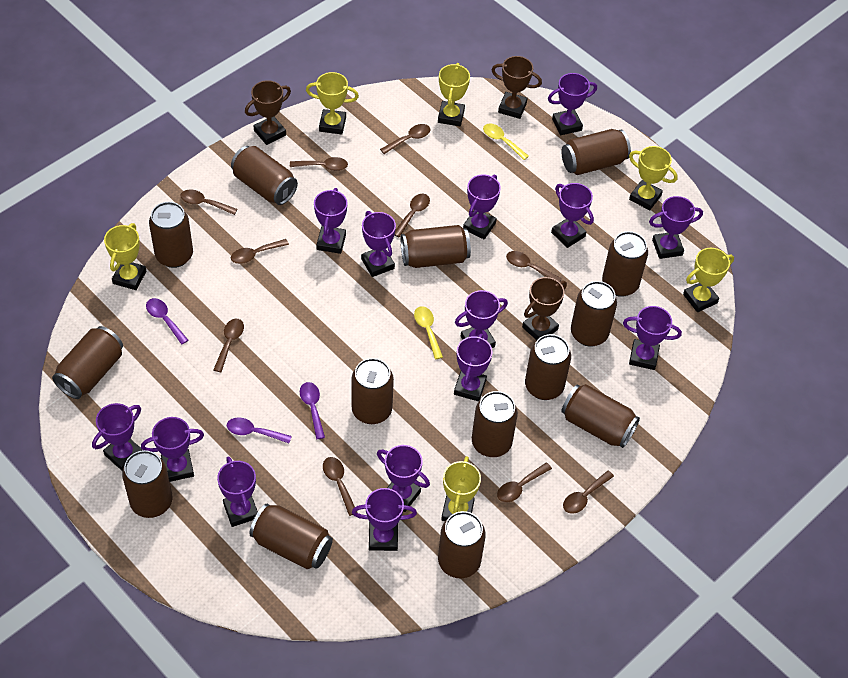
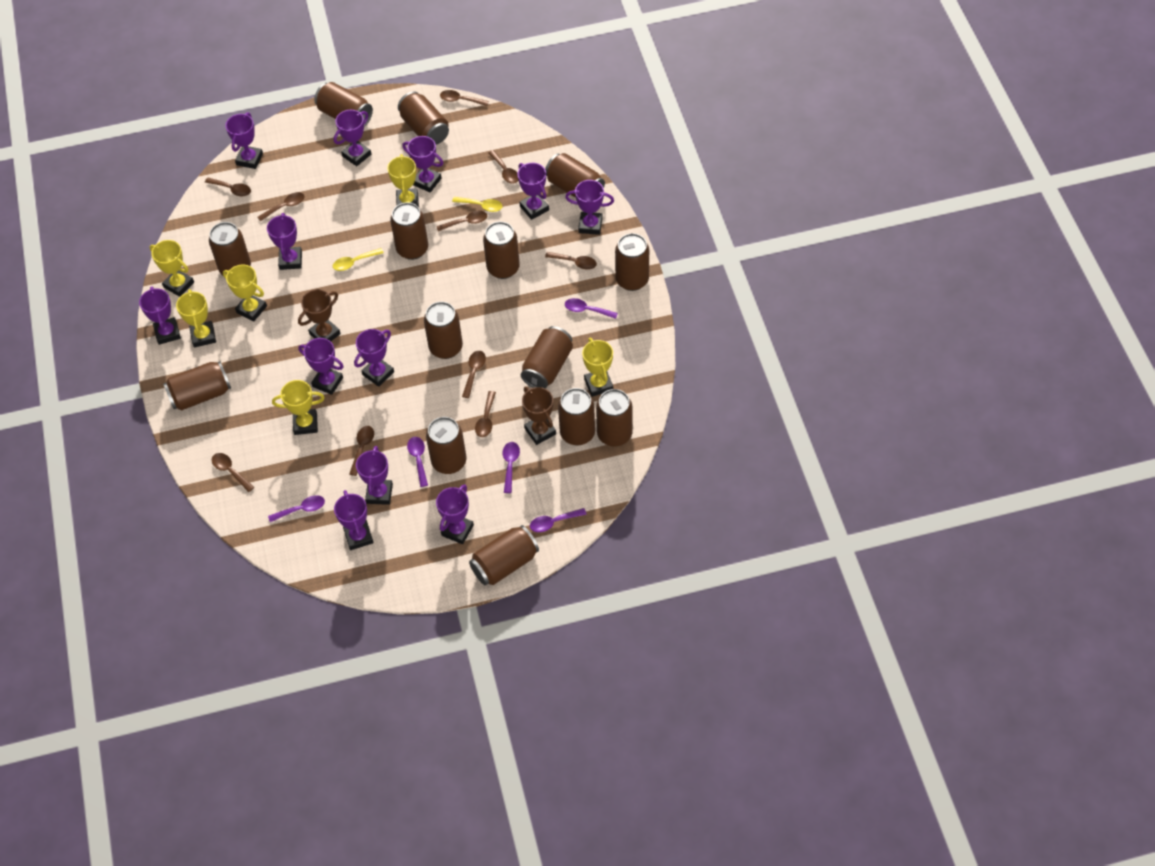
brown trophy: [245,80,291,145] [492,56,542,119] [522,277,567,340] = 3 -> [298,289,341,341] [522,386,556,445] = 2
purple spoon: [146,298,188,345] [227,417,292,443] [300,382,325,439] = 3 -> [268,495,325,522] [407,437,428,487] [503,442,520,493] [530,508,587,532] [565,298,618,319] = 5
purple trophy: [92,403,143,471] [141,417,204,482] [217,456,258,527] [314,188,348,254] [352,488,417,551] [361,211,396,277] [377,445,430,512] [454,333,493,402] [455,290,508,348] [463,175,501,239] [548,73,597,135] [551,183,594,248] [623,306,682,370] [649,196,703,259] = 14 -> [139,287,181,345] [225,112,263,169] [267,213,302,270] [298,338,344,395] [334,110,371,166] [334,490,373,550] [354,329,394,387] [356,446,393,505] [402,136,443,192] [436,484,474,544] [517,163,549,220] [565,180,614,235] = 12

